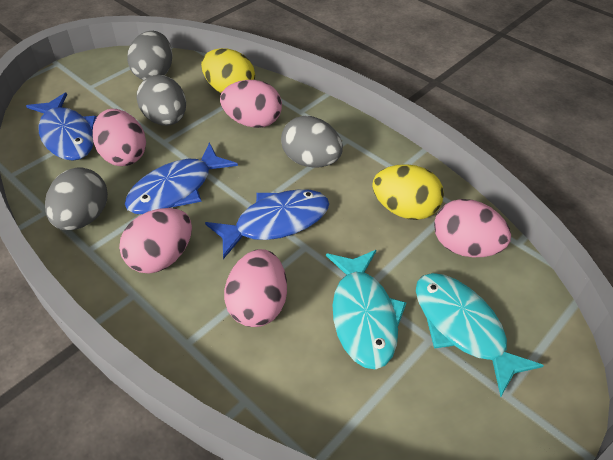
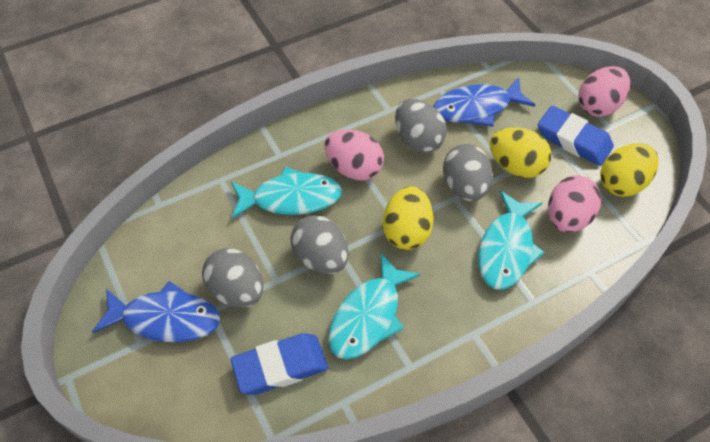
blue eraser: none = 0 -> [231,333,328,395] [538,106,614,166] = 2
blue fish: [26,93,97,161] [125,142,238,214] [205,189,329,259] = 3 -> [92,281,220,342] [433,77,535,127] = 2
pink egg: [92,109,146,166] [119,208,192,274] [220,80,282,128] [224,249,287,327] [434,199,511,257] = 5 -> [325,129,384,181] [548,175,601,233] [578,66,630,117] = 3
turquoise fish: [326,250,407,370] [416,273,544,397] = 2 -> [231,167,342,219] [328,253,421,360] [478,191,545,290] = 3
yellow egg: [201,48,255,93] [372,164,444,220] = 2 -> [383,186,434,250] [490,127,551,178] [600,143,659,197] = 3

